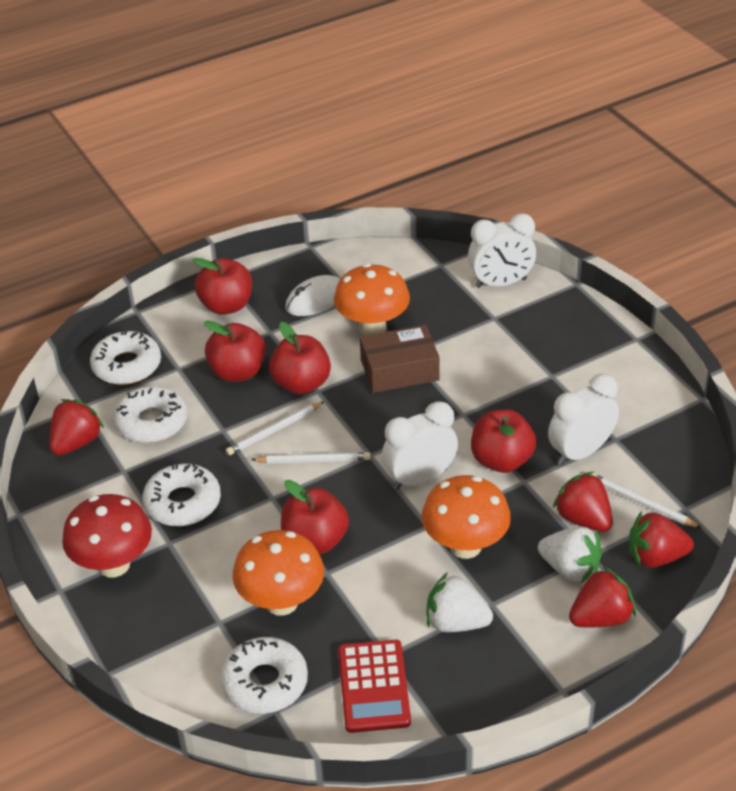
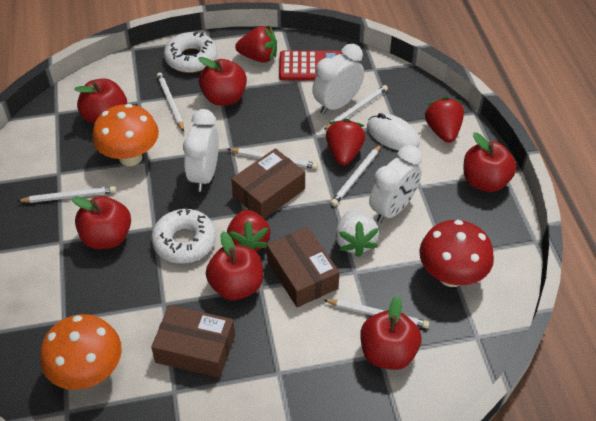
brown box: [360,325,440,393] = 1 -> [151,305,235,378] [231,148,305,219] [267,227,340,307] = 3
orange mushroom: [233,530,324,616] [334,263,410,336] [422,475,511,559] = 3 -> [40,314,122,390] [92,104,159,166] = 2
red apple: [193,258,252,315] [204,320,266,382] [269,322,331,395] [281,480,349,554] [471,409,536,473] = 5 -> [72,196,131,249] [74,79,127,124] [198,57,247,106] [206,231,263,300] [361,296,421,370] [464,133,516,192] = 6
white donut: [90,330,161,385] [113,386,188,443] [143,463,221,526] [220,637,308,714] = 4 -> [151,208,216,264] [164,32,218,73] = 2
white pencil: [226,401,325,455] [251,452,371,463] [591,473,702,528] = 3 -> [18,186,116,203] [157,72,184,132] [228,148,318,169] [324,85,388,130] [324,299,429,328] [331,144,381,206] = 6
white strawberry: [427,572,493,632] [538,526,603,584] = 2 -> [335,210,379,257] = 1

